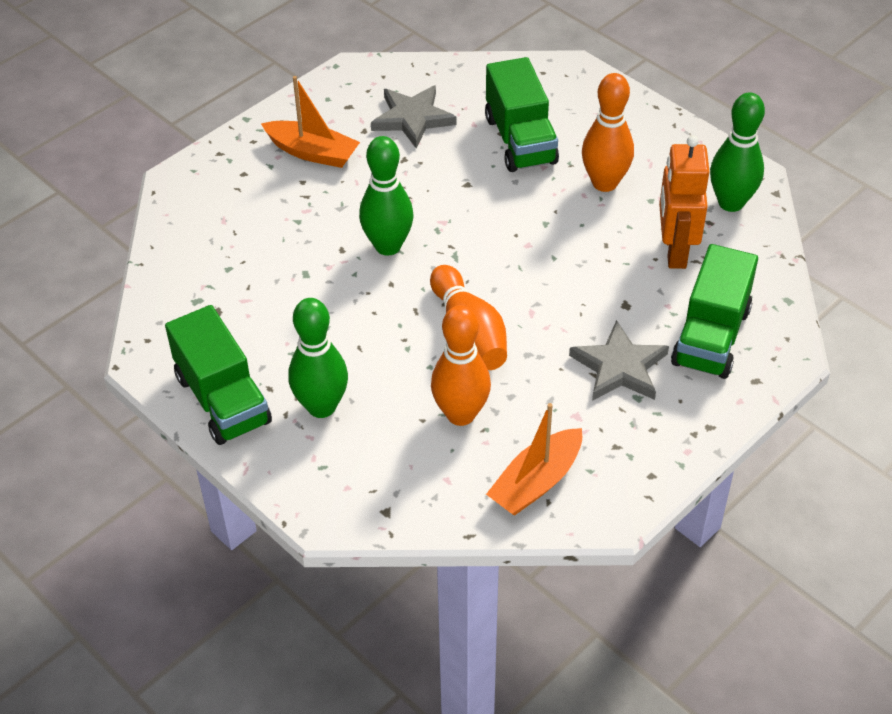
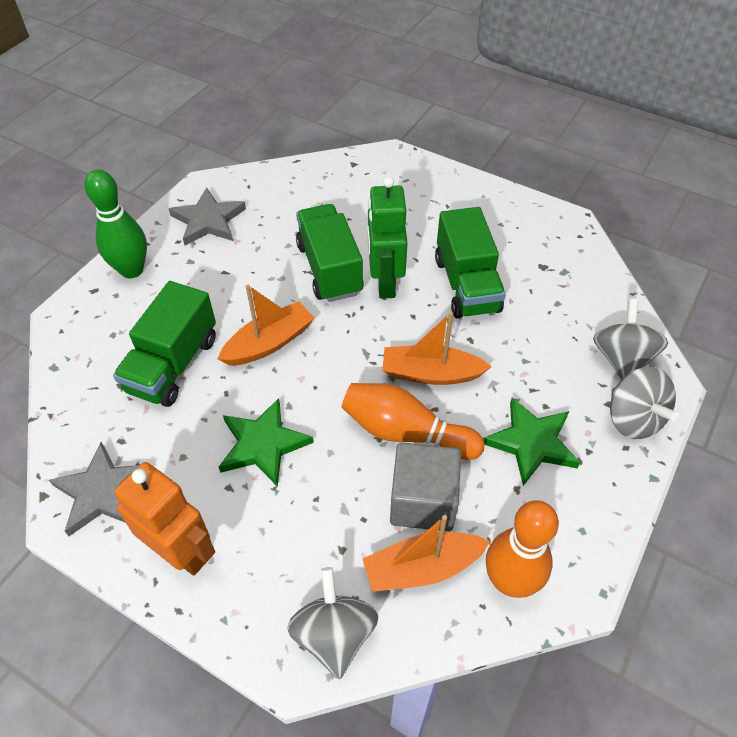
green bowling pin: [288,298,348,418] [359,136,414,256] [710,92,765,212] = 3 -> [85,169,147,278] = 1
green robot: none = 0 -> [367,176,408,299] = 1
green star: none = 0 -> [219,398,313,487] [483,398,580,486] = 2
grey cube: none = 0 -> [390,442,461,532] = 1
grey spinning top: none = 0 -> [287,567,378,679] [593,299,668,380] [610,367,679,439] = 3
orange boat: [261,76,360,168] [486,403,582,515] = 2 -> [218,285,314,366] [363,515,490,592] [382,312,492,385] = 3
orange bowling pin: [430,265,507,370] [431,305,491,426] [582,73,634,192] = 3 -> [342,383,485,460] [486,500,559,598] = 2

